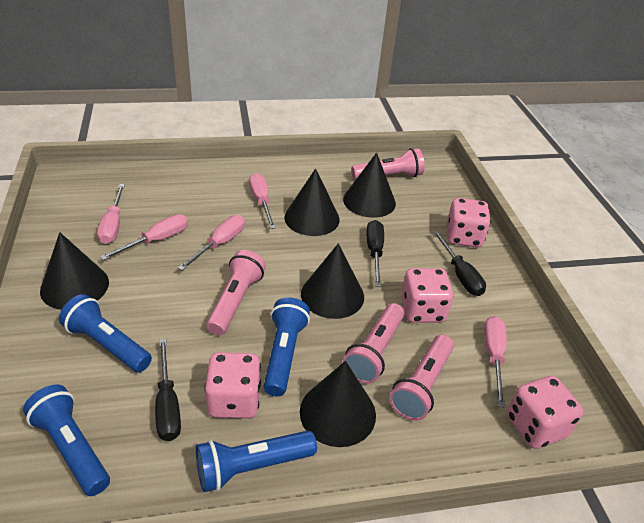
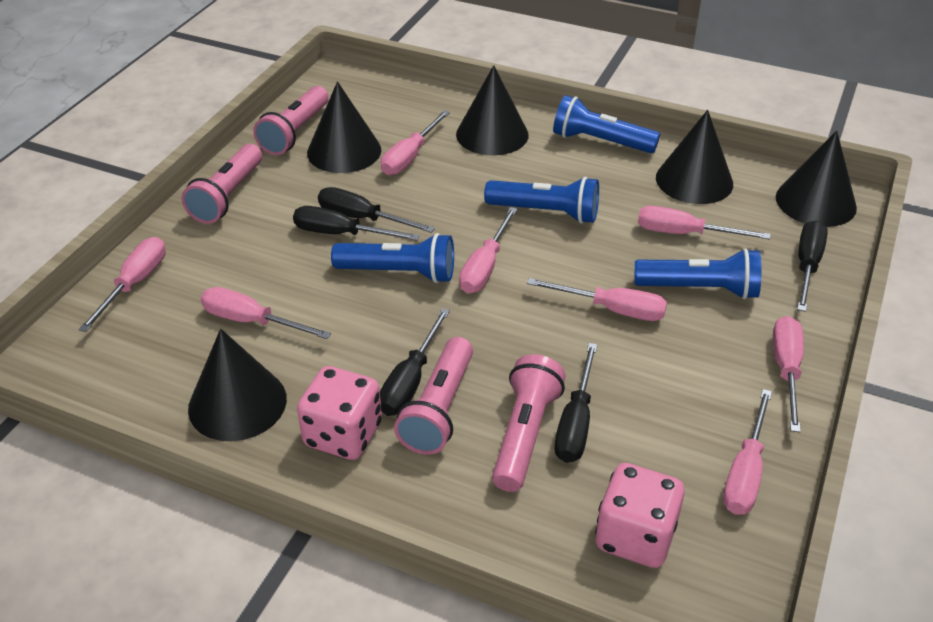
black screwdriver: [155,339,181,441] [367,220,384,287] [433,231,486,296] = 3 -> [293,206,420,241] [318,187,435,233] [380,308,450,416] [554,343,598,463] [797,220,828,312] = 5
pink dice: [204,352,261,418] [401,268,454,323] [447,198,491,247] [507,376,583,449] = 4 -> [297,366,382,460] [595,463,685,568] = 2
pink screwdriver: [97,184,125,244] [100,214,188,260] [178,215,245,271] [249,173,276,229] [484,316,507,407] = 5 -> [78,237,166,332] [201,287,331,339] [381,110,450,175] [459,207,517,294] [527,278,667,321] [638,206,771,239] [723,389,772,515] [773,316,804,433] = 8

